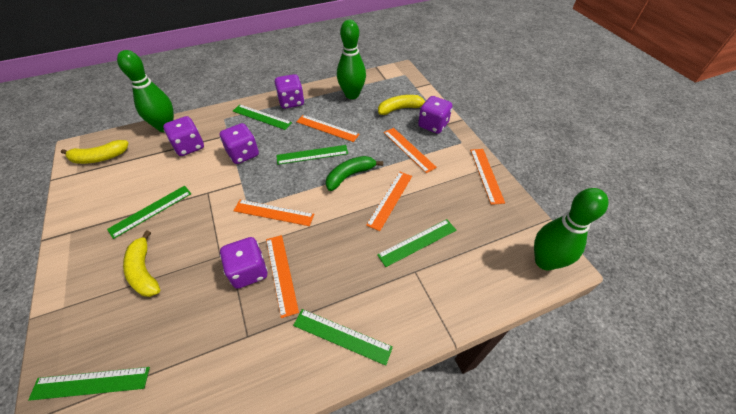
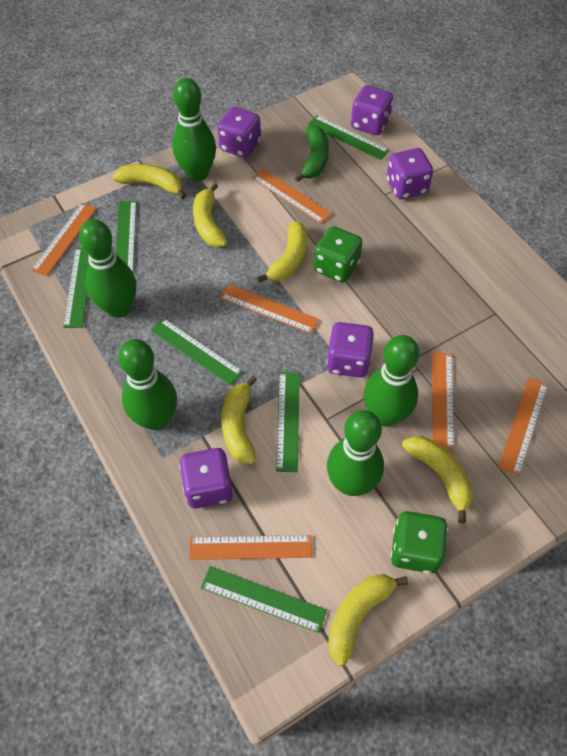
green bowling pin: [117,50,174,132] [337,20,366,99] [534,188,609,271] = 3 -> [79,219,136,318] [118,339,177,430] [172,78,216,181] [327,410,384,496] [364,335,419,427] = 5
green dice: none = 0 -> [314,226,362,283] [390,511,448,574] = 2
yellow banana: [61,140,128,164] [123,230,160,297] [378,95,426,115] = 3 -> [112,164,186,200] [193,183,227,247] [221,376,257,464] [257,221,307,283] [328,574,409,666] [402,436,473,523] = 6

